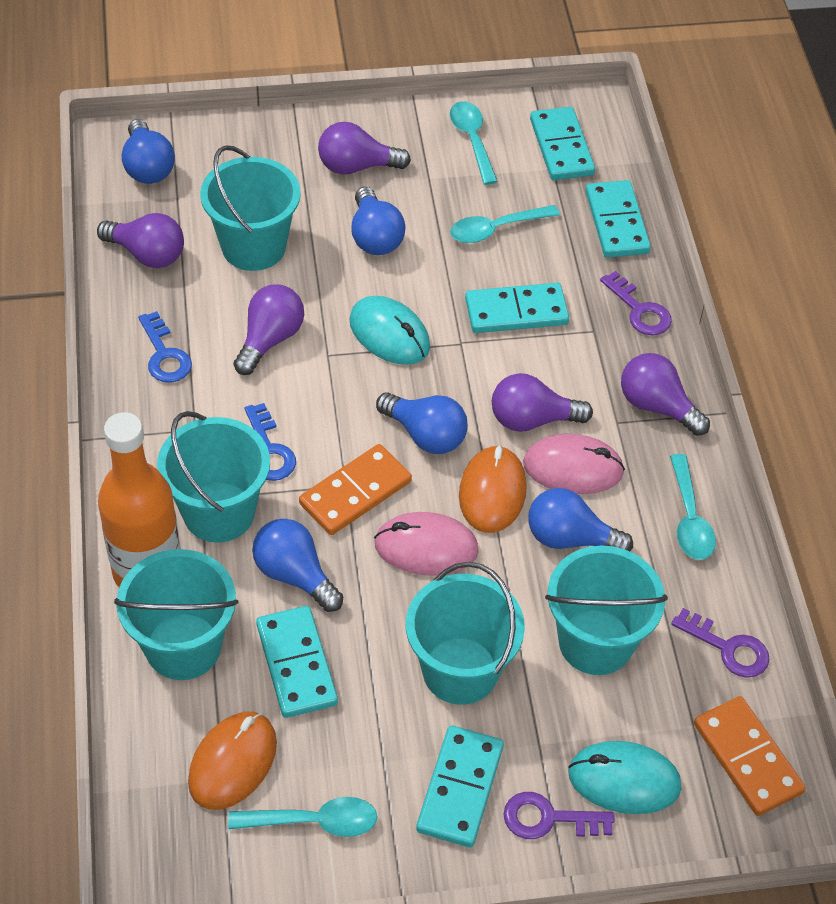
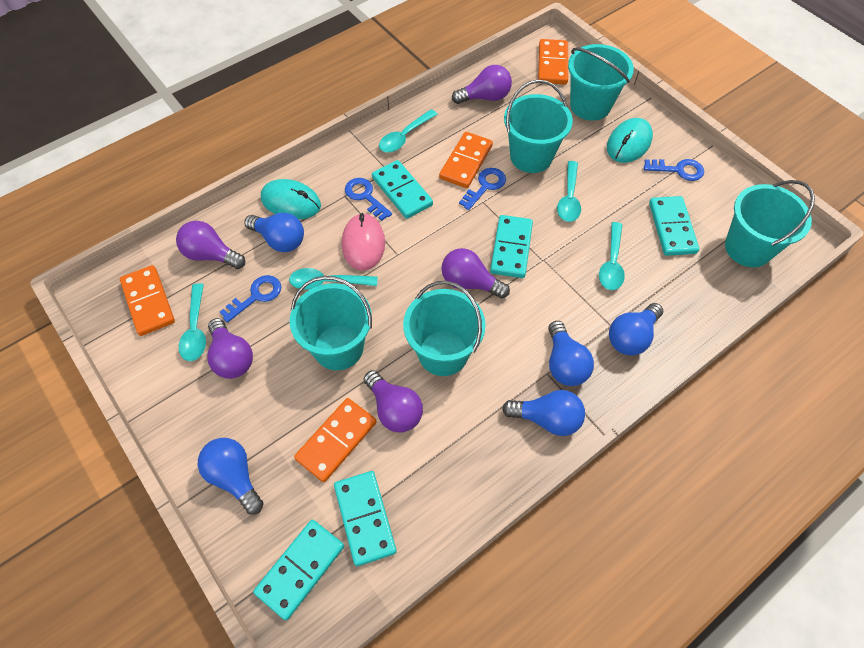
blue key: [138,311,192,383] [245,403,296,481] = 2 -> [220,275,281,323] [345,178,392,221] [459,168,506,210] [644,159,704,181] = 4
orange bottle: [98,412,181,587] = 1 -> none = 0
orange domino: [299,444,412,535] [694,696,806,816] = 2 -> [120,265,175,336] [294,398,377,482] [439,132,493,188] [538,39,568,84] = 4
orange mouse: [188,712,277,810] [459,445,527,533] = 2 -> none = 0
pink mouse: [374,512,479,576] [523,434,625,494] = 2 -> [342,213,385,271] = 1
purple key: [503,792,615,839] [600,271,672,335] [671,608,770,678] = 3 -> none = 0
turquoise spoon: [228,797,377,837] [450,101,498,185] [450,205,560,243] [670,454,716,560] = 4 -> [179,283,206,361] [289,268,378,290] [379,109,437,152] [557,161,581,222] [599,222,625,290] = 5

